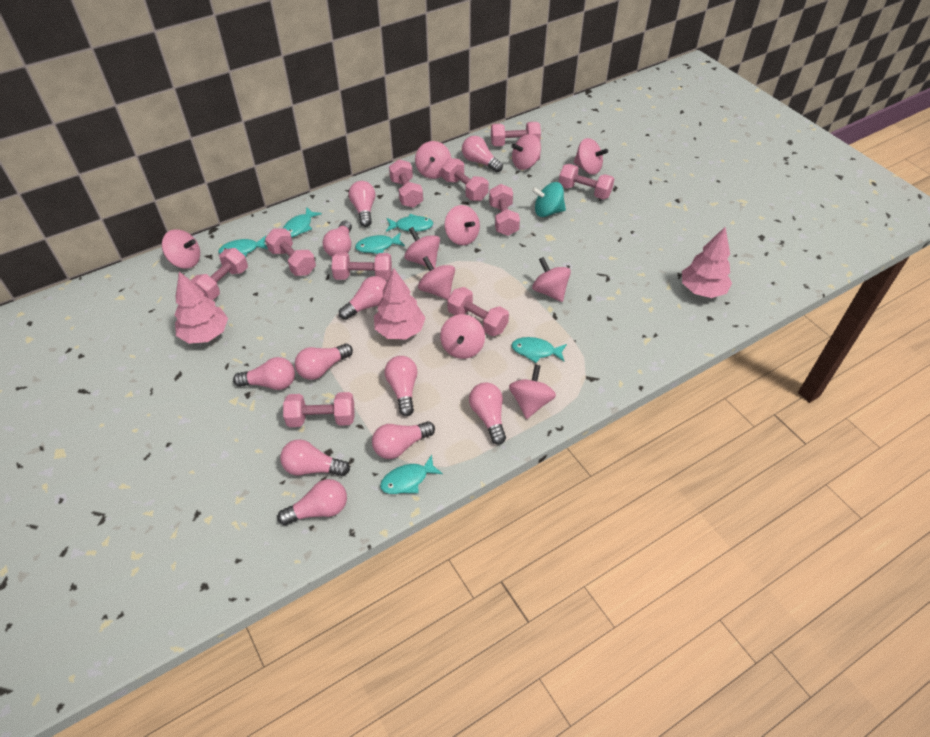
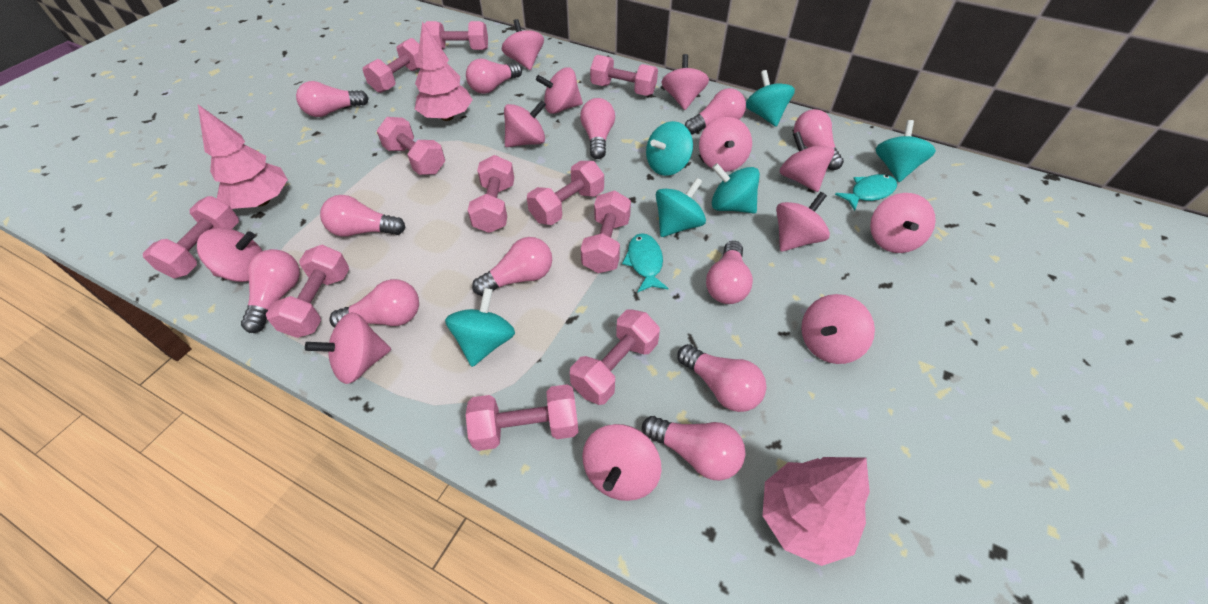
pink dumbbell: [191,248,248,300] [265,229,316,276] [283,392,354,427] [332,252,392,281] [389,159,423,208] [442,158,489,201] [447,287,509,336] [489,184,520,236] [491,122,541,146] [559,164,614,199] = 10 -> [143,196,239,279] [266,245,349,338] [363,38,421,93] [377,117,445,175] [424,21,488,50] [466,384,578,451] [468,155,514,233] [527,161,604,225] [570,309,660,405] [581,190,631,273] [590,55,658,96] = 11
pink light bulb: [233,357,295,390] [277,479,347,526] [280,439,350,476] [295,344,353,380] [323,220,352,257] [339,276,387,320] [349,181,375,227] [372,421,435,459] [384,356,418,416] [462,136,503,172] [469,382,506,445] = 11 -> [241,249,300,333] [296,81,369,117] [320,195,405,237] [329,279,419,328] [466,59,522,94] [472,237,552,296] [580,98,615,159] [642,416,745,481] [677,344,766,412] [685,88,746,134] [706,241,753,304] [794,109,844,170] = 12
pink spinning top: [162,229,200,268] [404,227,440,269] [415,141,451,179] [418,256,455,300] [440,314,485,359] [444,205,480,245] [509,364,556,419] [511,134,541,170] [532,257,571,302] [573,138,608,174] = 10 -> [197,228,262,282] [305,312,391,384] [502,19,544,70] [504,100,546,147] [536,67,583,114] [582,424,662,501] [661,54,709,110] [699,117,752,172] [776,192,830,252] [780,132,834,192] [801,294,875,364] [870,193,936,253] = 12
turquoise fish: [218,236,268,257] [283,207,322,238] [355,232,405,254] [380,455,443,494] [386,214,434,232] [511,337,567,363] = 6 -> [622,233,669,293] [835,174,897,211] = 2
turquoise spinning top: [532,182,566,217] = 1 -> [445,288,515,367] [646,121,693,176] [656,178,706,237] [711,163,760,213] [746,70,795,126] [876,120,936,182] = 6

